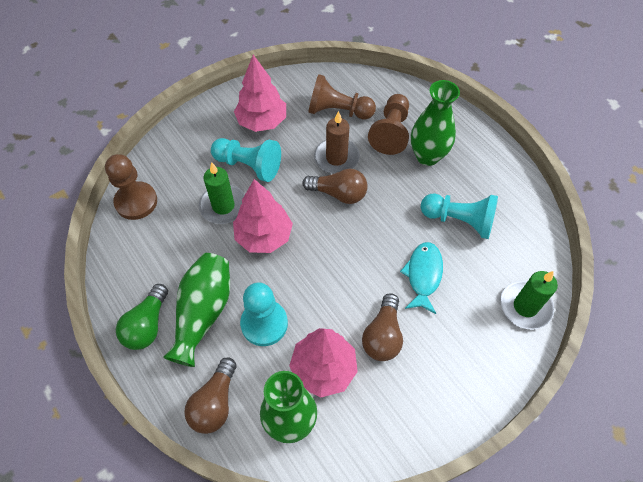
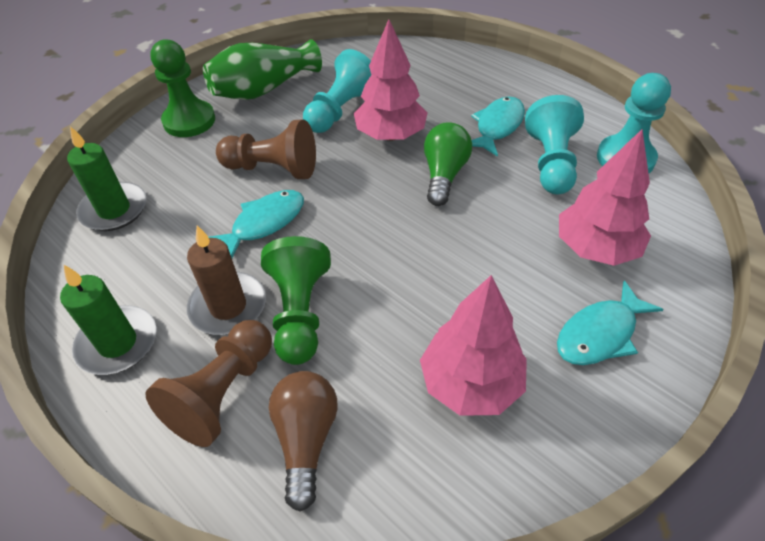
brown light bulb: [184,357,236,434] [302,169,368,204] [362,293,403,361] = 3 -> [269,371,338,512] = 1
brown pawn: [105,154,157,220] [308,74,376,119] [368,94,409,155] = 3 -> [145,320,272,447] [216,119,316,179] = 2
green pawn: none = 0 -> [150,39,215,137] [261,236,331,365] = 2
green vase: [163,253,230,367] [260,371,317,443] [411,80,460,166] = 3 -> [203,39,322,100] = 1
turquoise fish: [400,242,443,314] = 1 -> [208,190,304,258] [471,97,525,157] [557,280,664,365] = 3

